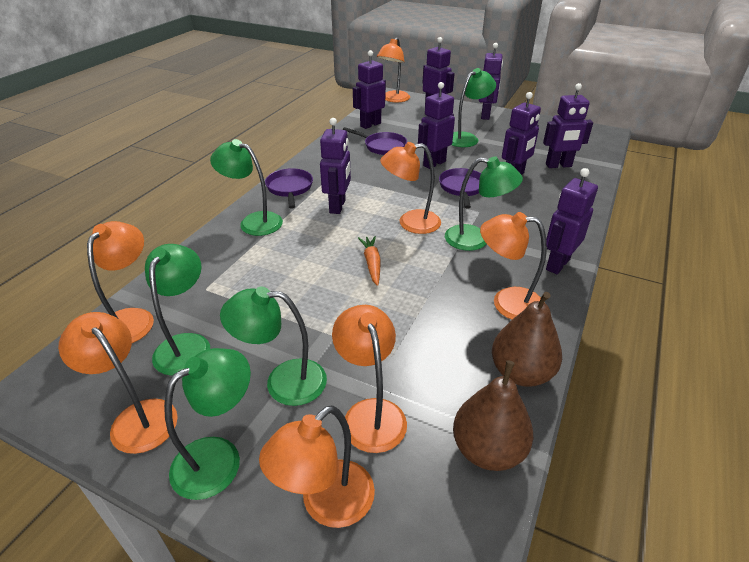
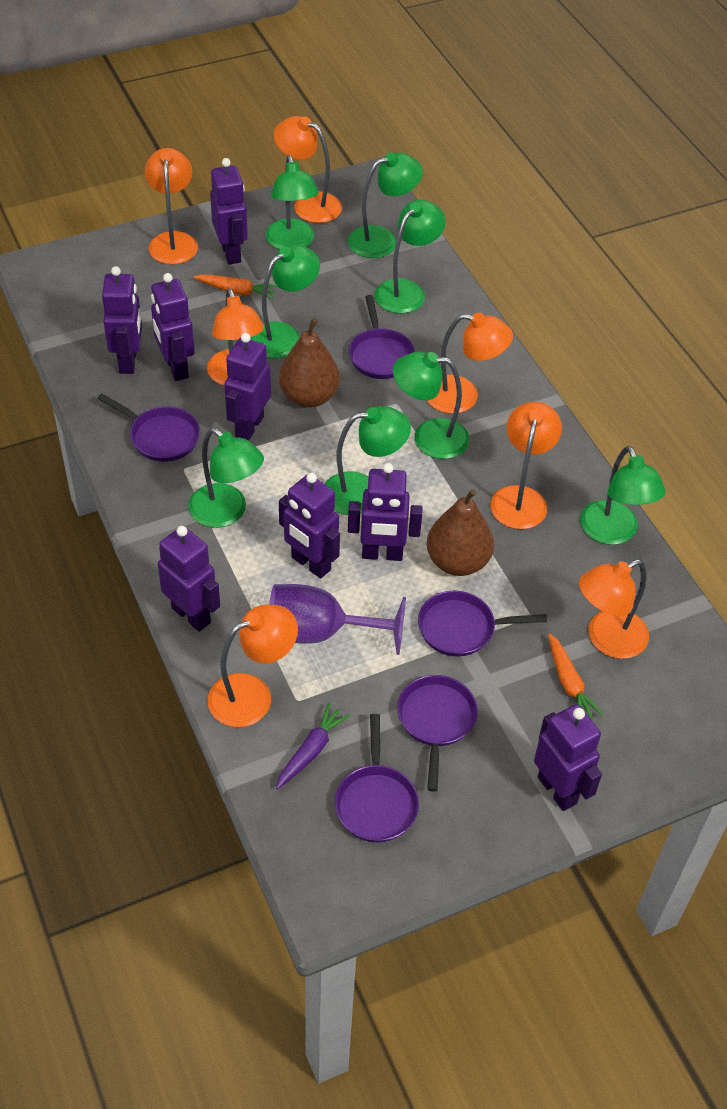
green lamp: [145,244,210,376] [164,348,251,500] [210,139,283,236] [220,287,327,406] [445,157,523,251] [452,68,496,147] = 6 -> [188,428,264,528] [250,244,320,358] [266,155,319,250] [325,406,411,515] [348,152,423,258] [375,200,445,314] [393,352,469,459] [580,446,666,545] = 8
orange carrot: [358,236,381,286] = 1 -> [194,274,278,299] [548,633,603,719] = 2
purple carrot: none = 0 -> [276,703,350,789] = 1
purple goblet: none = 0 -> [269,584,406,655] = 1
purple pan: [265,168,313,209] [343,127,407,155] [439,168,481,209] = 3 -> [97,394,200,462] [335,714,419,843] [349,295,415,379] [397,675,478,792] [418,591,547,657] = 5

